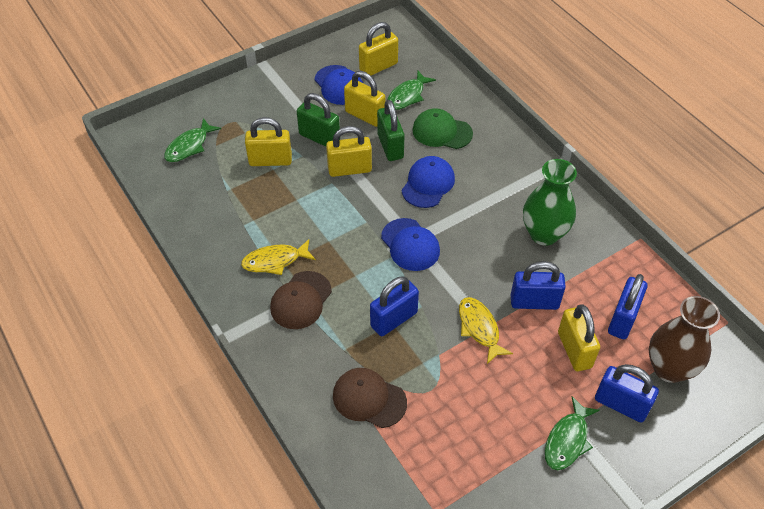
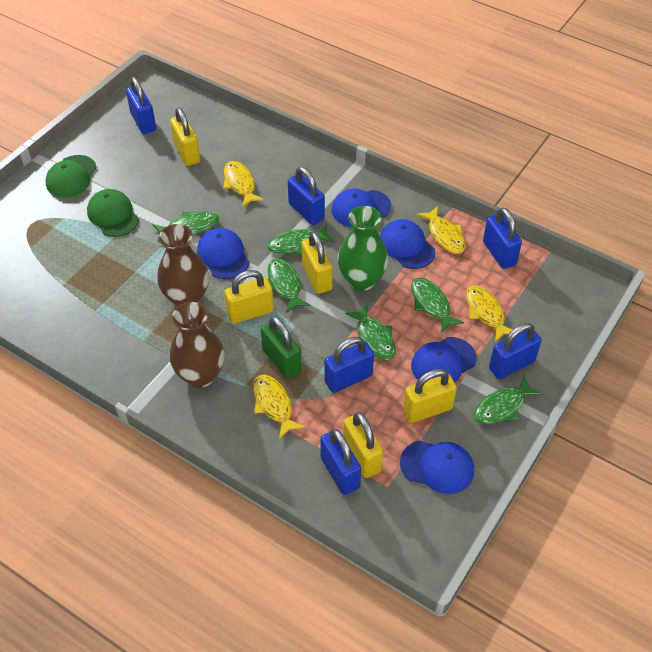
blue cap: [314,65,363,105] [381,218,440,271] [402,156,455,208] = 3 -> [197,228,250,279] [332,188,391,227] [380,219,436,269] [400,441,474,494] [411,337,476,382] = 5
blue padlock: [370,276,419,336] [511,261,566,310] [595,364,659,422] [608,274,647,339] = 4 -> [126,77,156,134] [288,167,325,225] [320,429,361,495] [324,337,374,393] [483,208,522,269] [489,323,542,379] = 6
brown cap: [270,271,332,329] [333,368,407,428] = 2 -> none = 0
brown vase: [649,296,720,383] = 1 -> [157,224,209,306] [169,302,225,388] = 2
green cap: [413,108,473,149] = 1 -> [46,155,97,198] [87,189,139,237] = 2
green fish: [164,118,221,162] [387,71,436,110] [545,396,600,470] = 3 -> [152,211,219,242] [267,225,335,255] [268,258,310,313] [345,304,396,360] [411,278,464,333] [474,376,543,425] = 6
green padlock: [297,93,340,147] [377,100,404,161] = 2 -> [261,316,301,379] = 1
yellow fish: [241,239,316,275] [459,297,513,364] = 2 -> [223,161,264,207] [253,375,305,439] [417,206,465,254] [466,285,512,342] = 4

